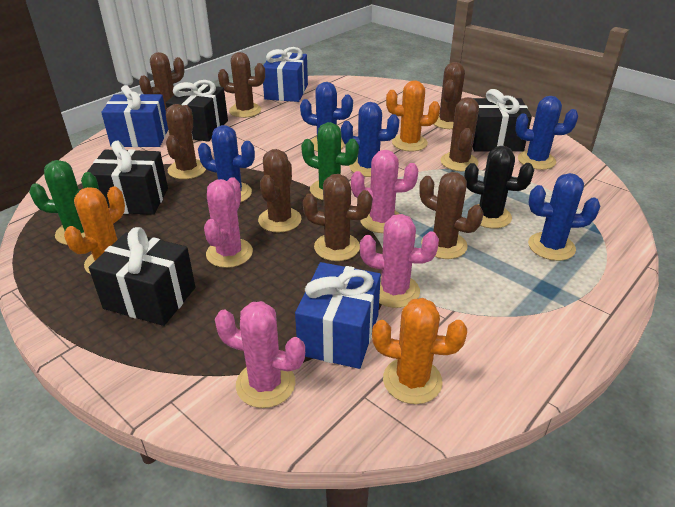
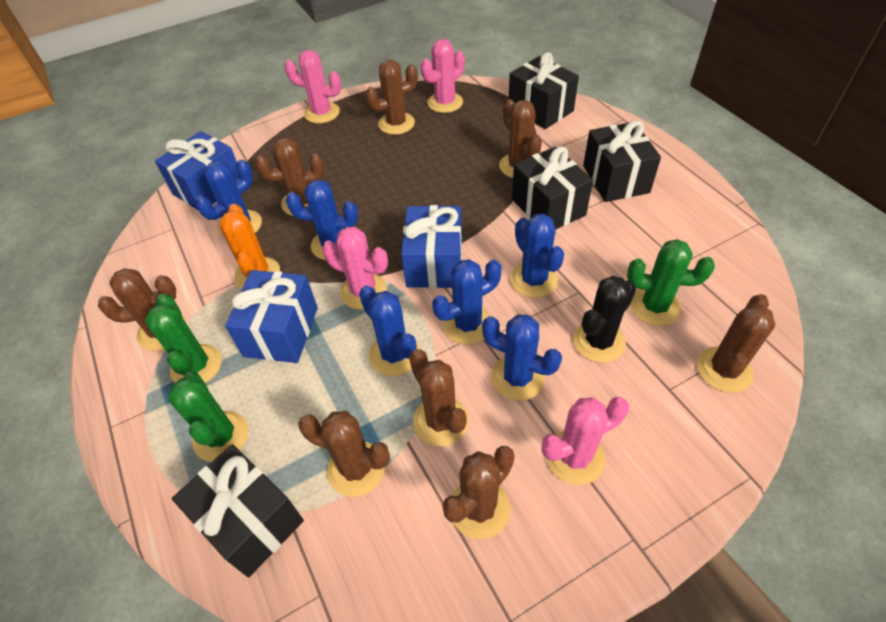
blue cactus: [198,125,255,202] [300,82,353,152] [341,102,399,177] [515,96,578,170] [528,173,600,261] = 5 -> [196,159,262,236] [286,179,358,260] [359,285,420,376] [432,259,501,345] [482,314,562,401] [510,214,564,298] = 6
green cactus: [29,160,99,245] [301,122,359,200] = 2 -> [145,294,222,383] [168,372,249,462] [627,239,715,326] = 3
orange cactus: [64,187,125,274] [372,298,467,404] [386,80,440,151] = 3 -> [219,204,280,289] = 1

